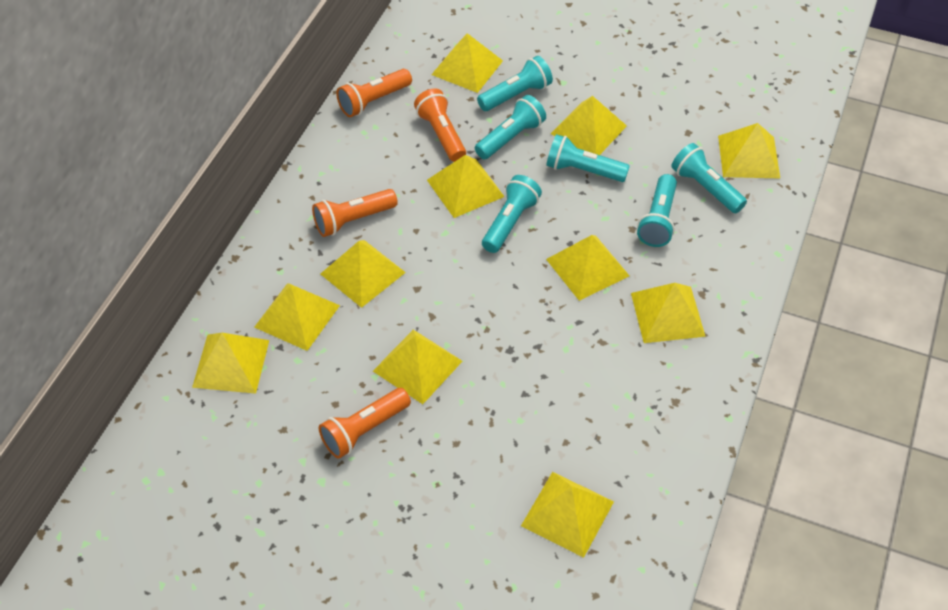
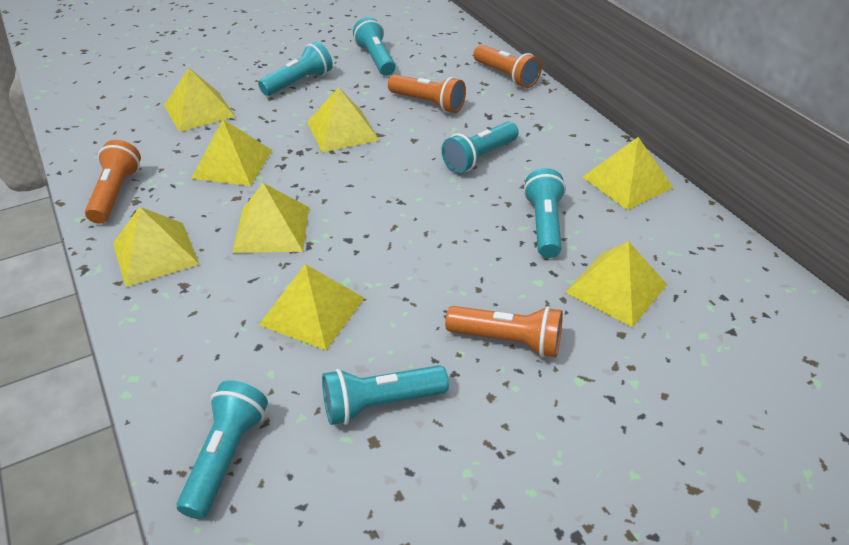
yellow pyramid: [192,333,269,394] [254,283,340,351] [321,240,406,308] [373,330,462,404] [427,155,505,218] [431,33,503,93] [521,472,614,558] [546,235,630,301] [551,96,627,155] [631,283,706,343] [718,123,780,179] = 11 -> [113,207,200,287] [164,68,236,132] [191,119,272,186] [232,183,309,253] [259,264,364,350] [307,87,379,152] [565,241,667,327] [583,137,673,210] = 8

